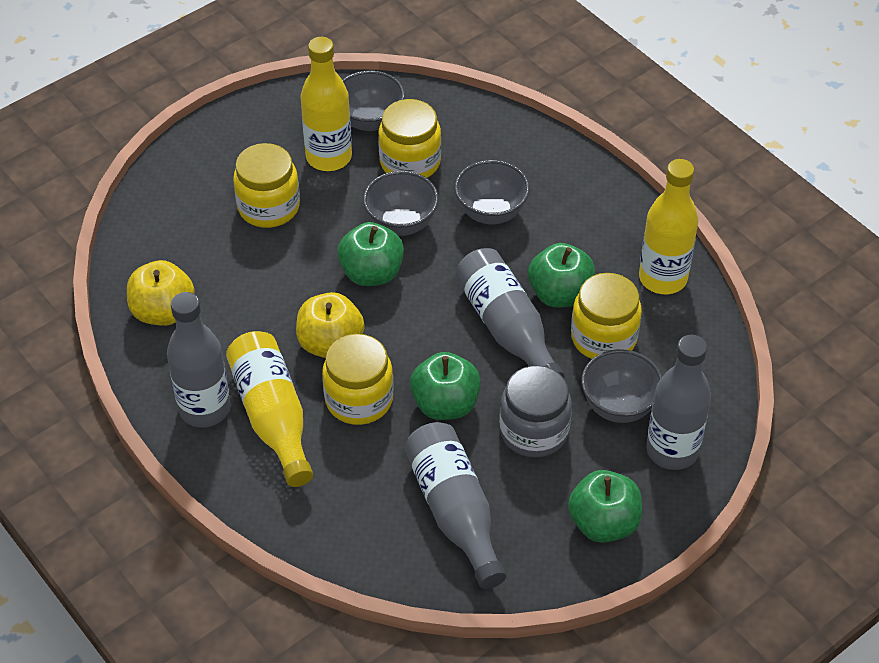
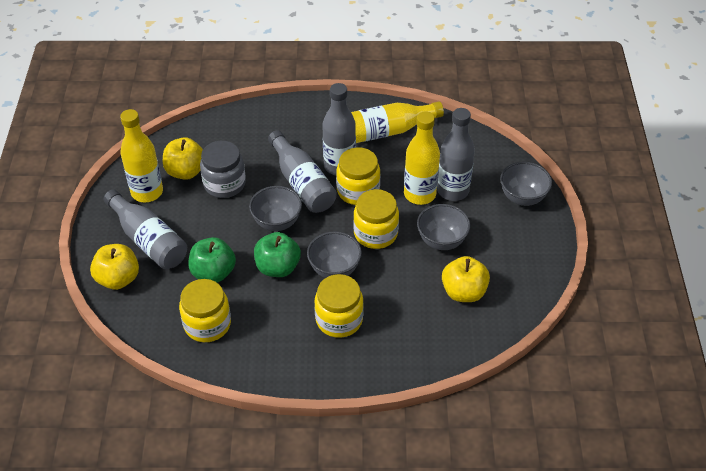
green apple: [337,222,404,286] [410,352,481,420] [528,243,595,308] [568,470,642,543] = 4 -> [188,237,236,283] [254,232,301,277] = 2
yellow apple: [127,260,195,326] [296,292,365,358] = 2 -> [90,244,139,290] [163,137,203,180] [442,256,490,302] = 3

